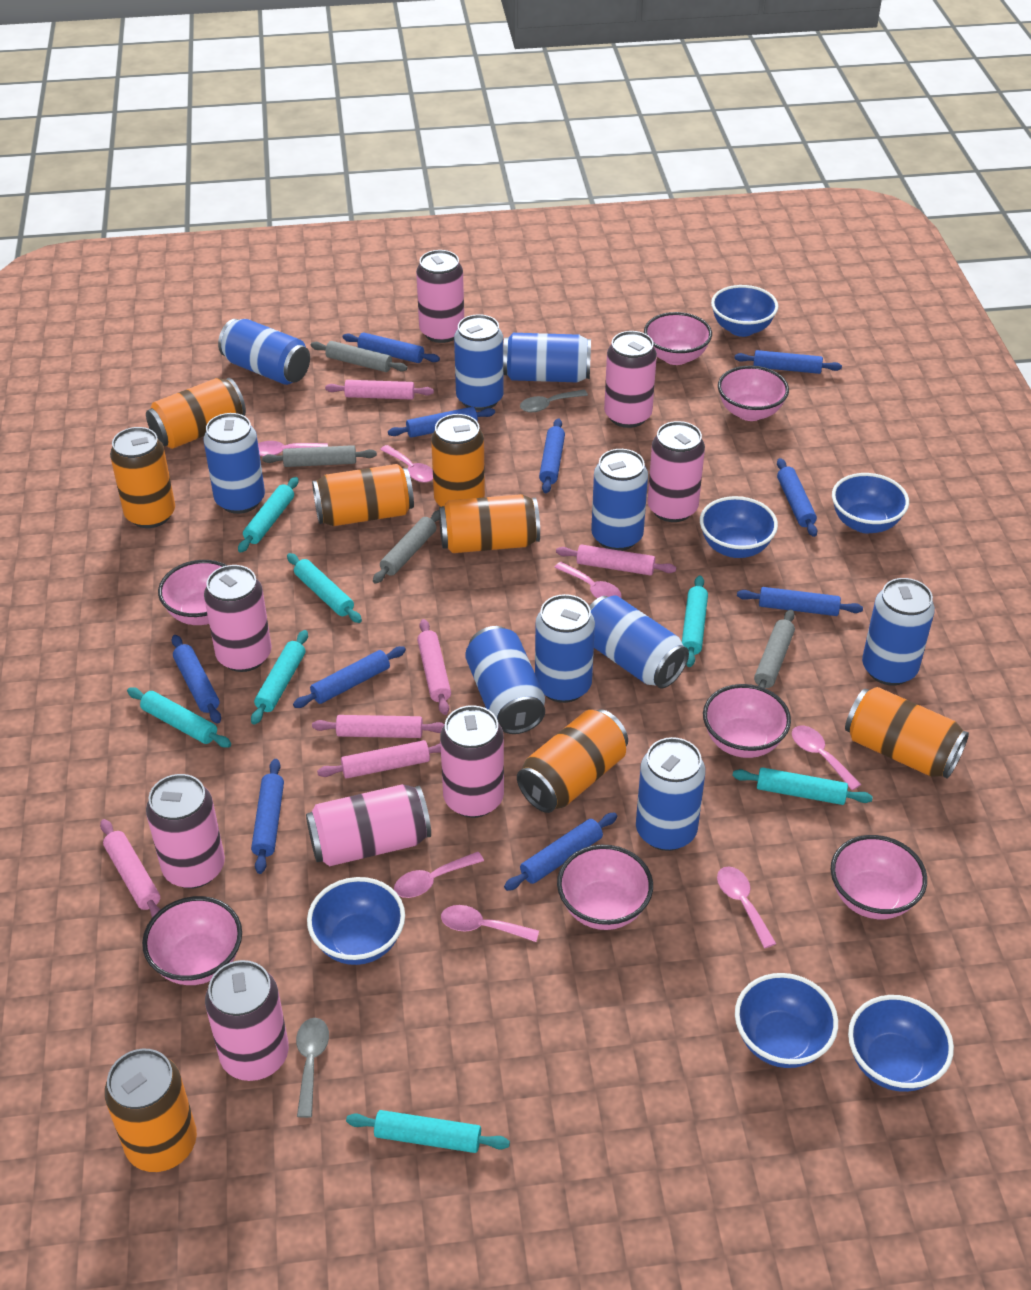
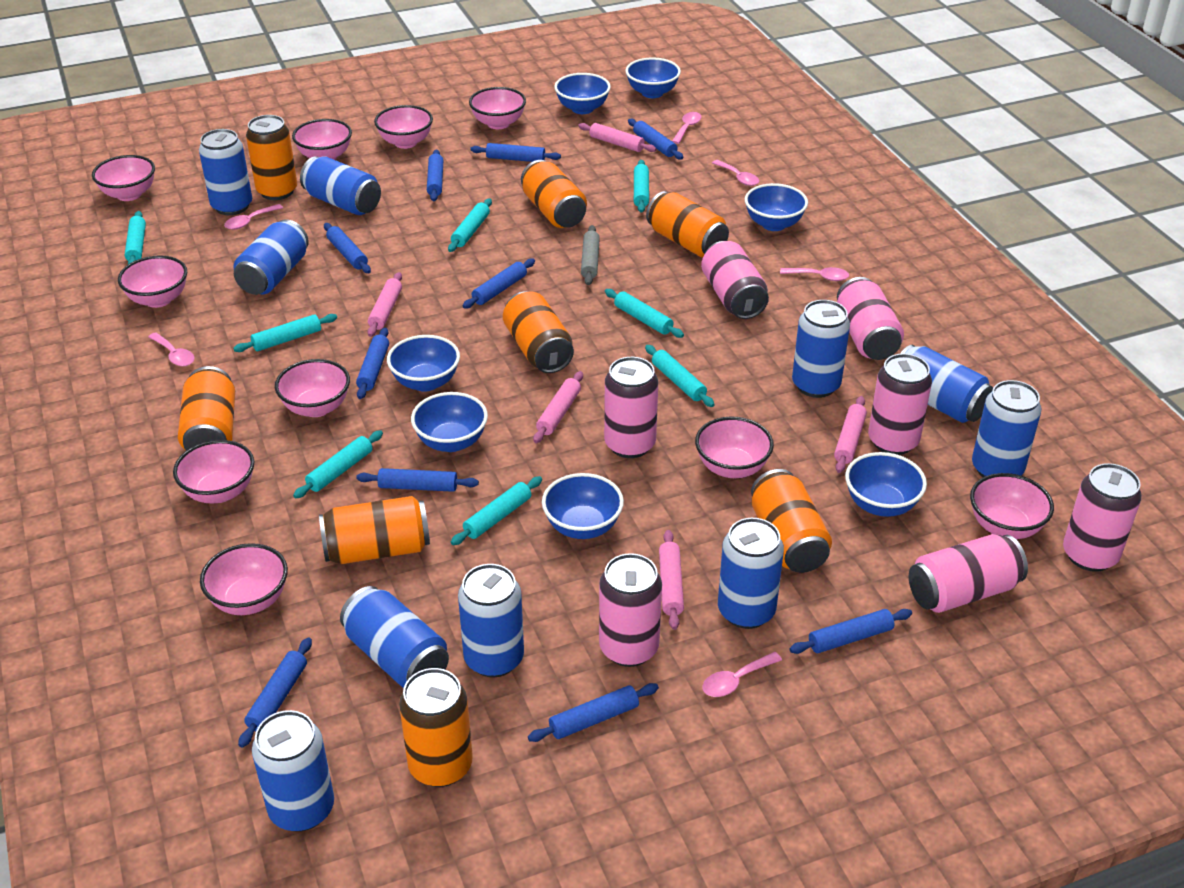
blue bowl: [307,877,405,965] [700,496,778,558] [711,285,778,337] [735,973,838,1068] [832,473,909,533] [848,995,954,1092] = 6 -> [387,335,460,392] [411,392,488,452] [542,473,624,539] [554,73,611,114] [625,57,681,98] [745,183,808,231] [845,452,927,517] = 7
grey rolling pin: [262,445,377,467] [311,341,408,372] [373,510,439,584] [754,609,795,688] = 4 -> [581,225,600,285] = 1
grey spoon: [296,1018,329,1118] [520,390,588,412] = 2 -> none = 0
pink bowl: [142,896,242,985] [158,560,227,625] [557,845,653,930] [644,312,712,365] [703,684,791,758] [718,366,789,421] [831,835,927,919] = 7 -> [92,155,155,201] [118,255,187,308] [173,440,254,504] [200,543,288,615] [275,359,350,417] [292,119,352,160] [374,105,433,149] [469,87,526,129] [695,417,774,478] [970,473,1054,539] = 10
pink can: [146,774,225,888] [204,565,271,672] [205,960,289,1081] [306,784,431,866] [416,250,464,343] [440,705,504,818] [604,331,657,428] [647,421,705,522] = 8 -> [599,553,662,667] [604,357,658,458] [701,241,769,319] [837,277,904,360] [868,354,932,455] [909,534,1028,613] [1063,463,1142,572] = 7
pink rolling pin: [100,819,161,917] [312,715,445,738] [317,740,441,779] [325,380,434,400] [417,619,451,715] [556,544,676,575] = 6 -> [367,272,402,337] [533,371,583,443] [578,123,657,152] [659,530,684,630] [834,396,867,473] = 5
pink spoon: [258,441,328,456] [380,445,433,483] [394,852,484,898] [441,905,539,942] [554,562,622,598] [717,866,776,948] [792,726,861,790] = 7 -> [148,332,195,367] [224,204,283,229] [672,112,701,144] [703,652,782,697] [712,160,759,186] [780,267,849,281] = 6
turquoise rolling pin: [127,687,231,748] [238,477,298,553] [251,630,308,725] [287,553,362,623] [346,1110,510,1153] [682,576,708,667] [733,767,873,805] = 7 -> [125,211,146,264] [233,314,337,352] [293,430,383,498] [448,198,492,252] [451,476,542,545] [605,289,684,338] [634,160,649,213] [645,345,715,407] = 8

